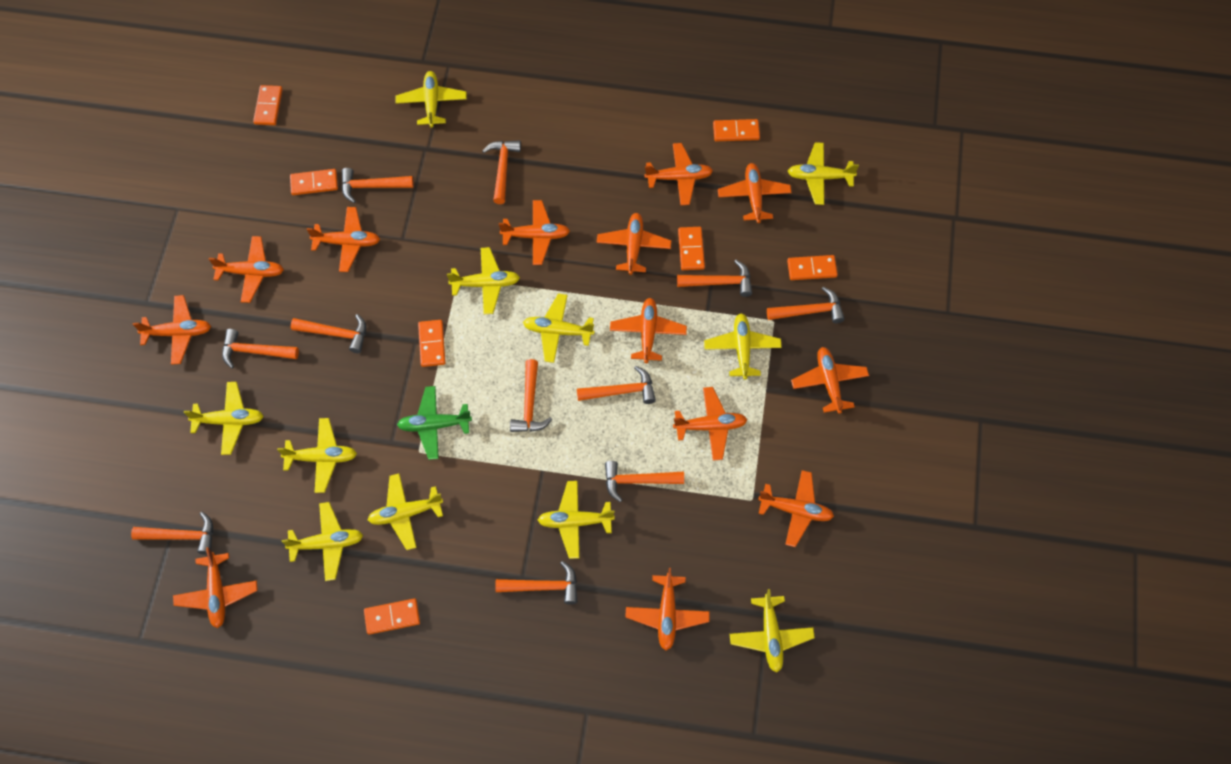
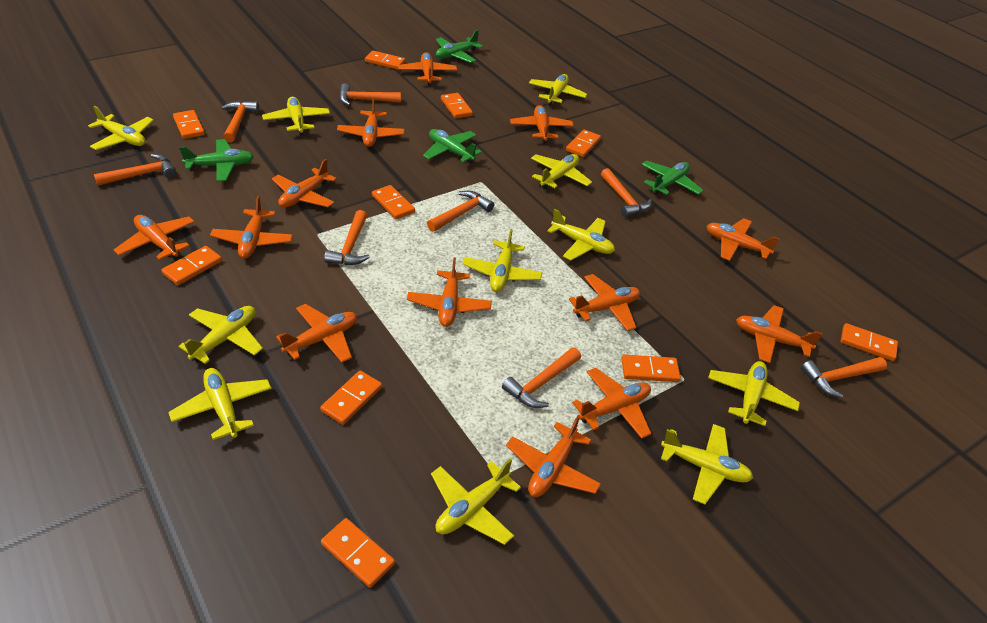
green plane: [397,386,472,460] = 1 -> [179,139,254,182] [423,129,482,164] [436,30,483,63] [642,161,703,195] = 4
orange domino: [253,85,283,125] [290,169,338,195] [364,598,420,635] [418,320,446,367] [678,227,705,270] [713,119,760,141] [787,255,838,280] = 7 -> [161,246,222,285] [173,110,205,139] [320,371,382,425] [321,518,395,588] [365,51,405,70] [372,185,415,219] [441,93,473,118] [566,130,601,157] [621,355,681,382] [841,323,898,361] = 10
orange hammer: [131,512,213,555] [222,329,299,368] [291,314,366,353] [341,168,414,203] [482,141,521,204] [495,561,577,605] [510,359,552,432] [577,366,656,404] [605,461,684,502] [677,260,752,297] [767,287,845,323] = 11 -> [94,154,176,186] [221,101,259,143] [324,210,370,265] [339,83,401,106] [427,191,494,232] [502,347,581,408] [601,168,652,217] [801,357,887,398] = 8

